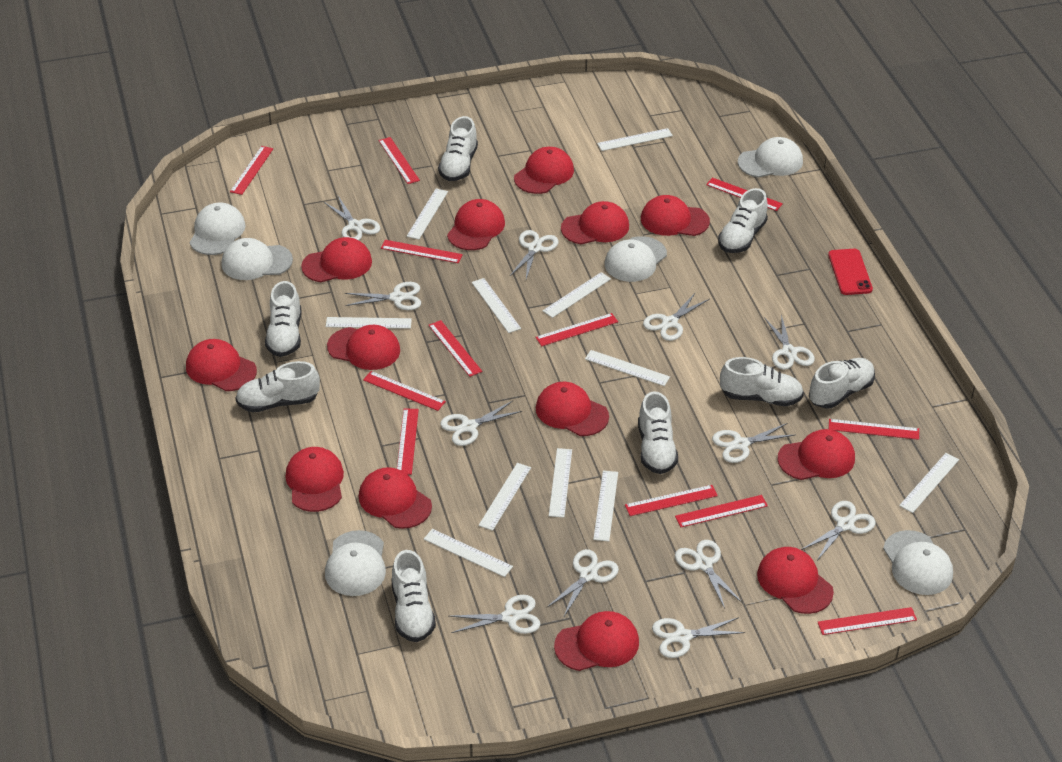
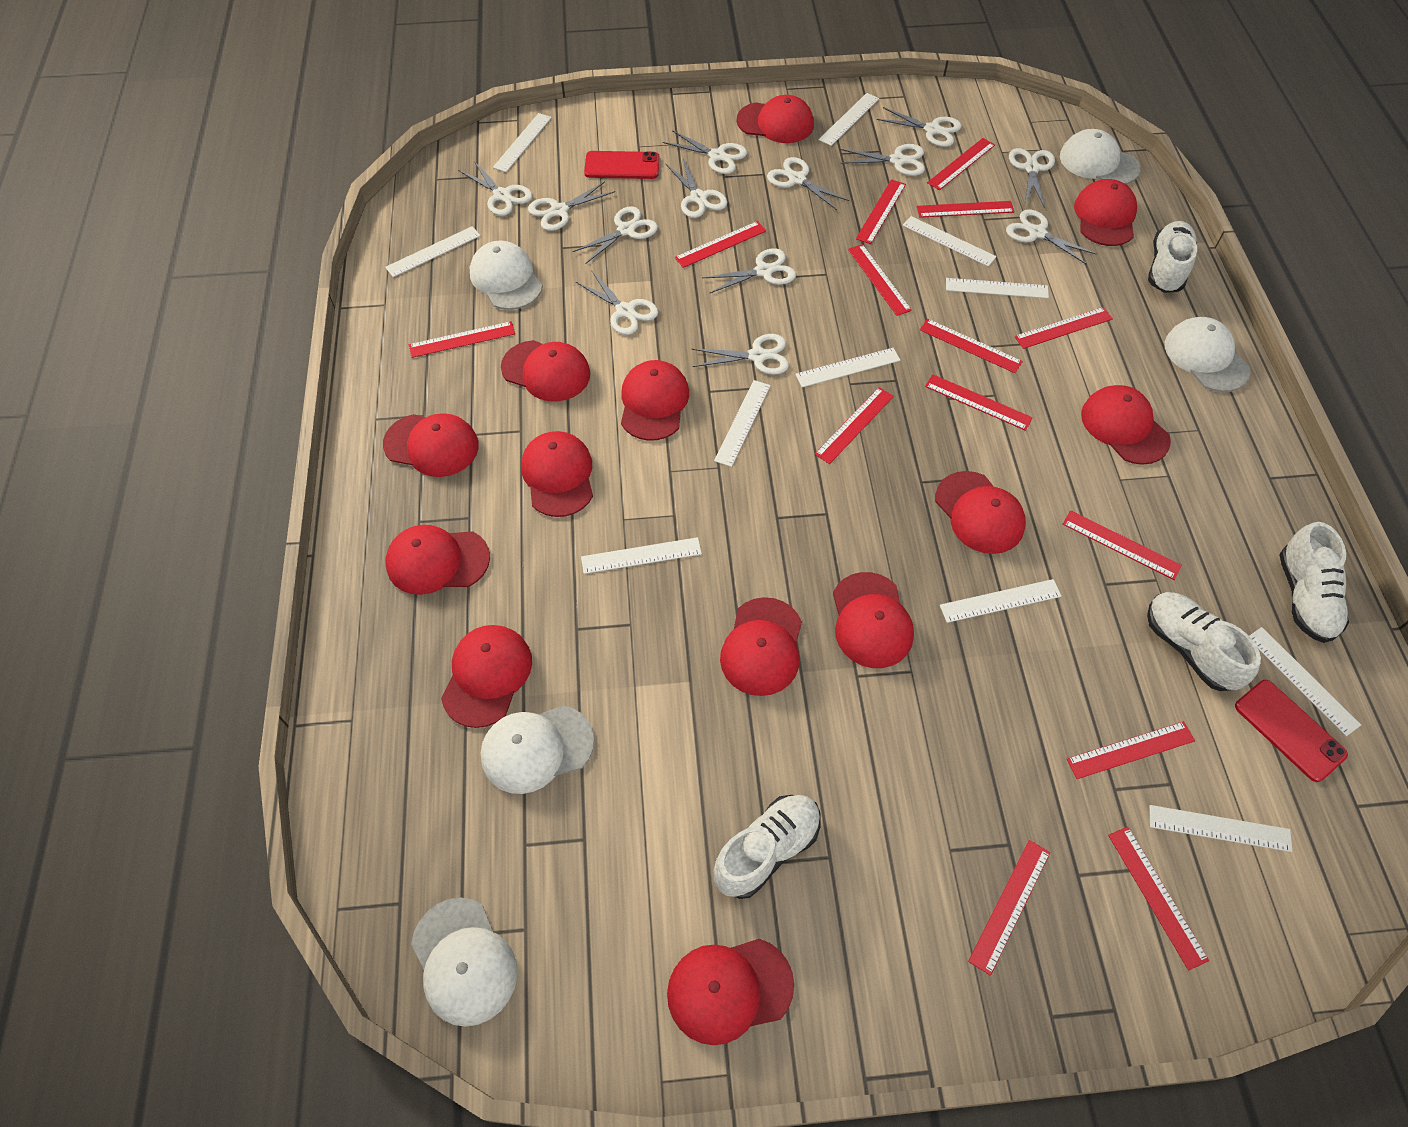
red phone: [828,249,873,295] = 1 -> [584,151,660,179] [1235,680,1348,782] = 2
red ruler: [230,146,273,195] [363,371,446,411] [379,137,420,184] [381,240,463,263] [397,408,419,475] [428,320,482,377] [535,313,618,346] [625,485,718,516] [675,495,768,527] [706,178,783,211] [818,607,917,635] [829,419,919,440] = 12 -> [409,321,515,358] [675,221,766,268] [815,387,894,464] [848,244,912,316] [856,179,906,244] [917,201,1015,218] [920,319,1023,373] [925,374,1033,431] [927,138,995,190] [968,840,1050,976] [1014,307,1113,349] [1062,510,1182,580] [1067,721,1195,779] [1108,827,1209,970] = 14
white cap: [190,203,246,255] [221,238,293,280] [325,530,386,596] [605,236,667,282] [738,137,803,178] [883,530,953,595] = 6 -> [411,898,517,1027] [470,241,543,310] [481,705,594,794] [1060,129,1140,184] [1165,317,1250,392] = 5
white scissors: [324,196,380,240] [345,282,421,310] [440,401,522,446] [449,595,541,634] [509,230,558,279] [546,549,619,618] [643,292,709,341] [652,617,745,658] [675,540,743,609] [712,423,795,463] [764,315,815,370] [801,501,876,561] = 12 -> [458,161,532,216] [528,181,615,231] [572,206,658,264] [576,271,658,335] [663,130,747,174] [665,158,727,218] [691,334,789,375] [702,248,796,294] [767,157,849,210] [840,144,925,176] [876,107,962,147] [1006,210,1097,265] [1009,148,1055,208] = 13
white shoe: [236,361,320,412] [265,281,301,357] [391,550,436,642] [438,116,478,181] [638,391,678,474] [718,188,768,253] [720,357,804,406] [809,358,875,408] = 8 -> [713,795,821,899] [1147,592,1261,691] [1148,221,1197,293] [1279,522,1349,643] = 4

